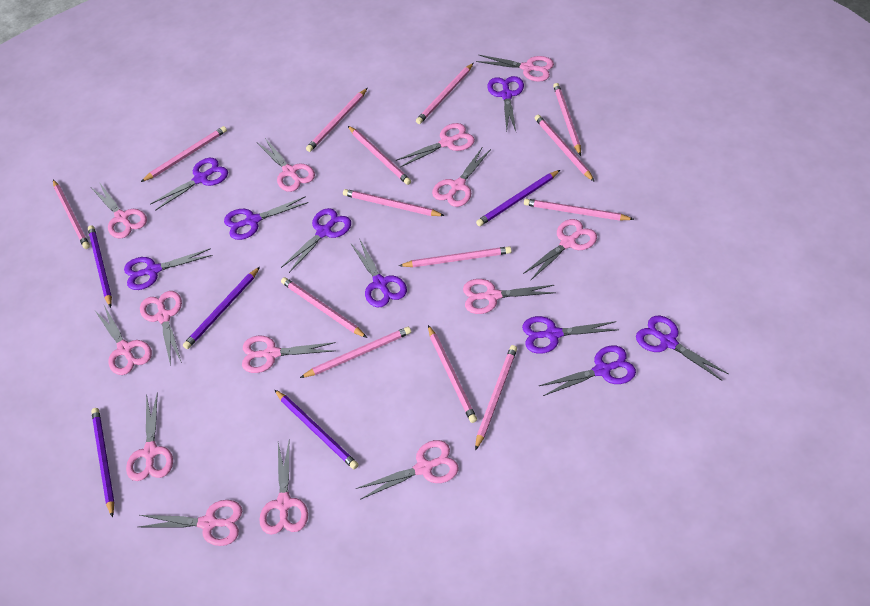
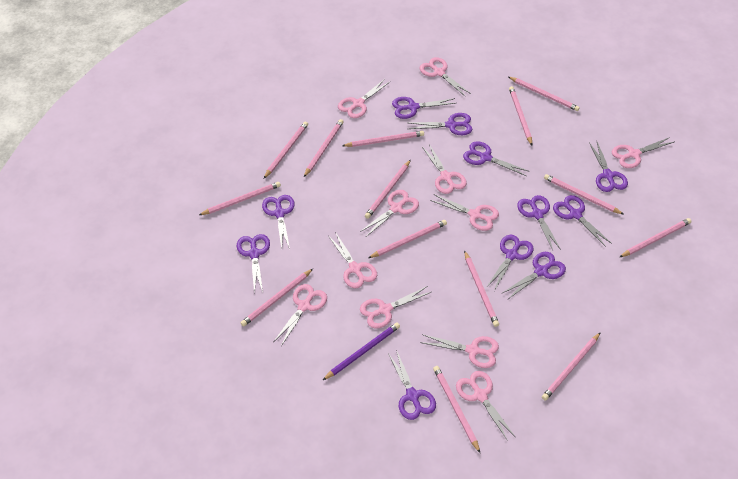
pink scissors: [92,182,147,238] [95,305,152,375] [126,392,173,481] [139,500,242,546] [140,291,182,366] [242,336,336,373] [258,138,315,192] [259,442,308,535] [356,440,458,500] [396,123,475,167] [432,148,491,207] [463,279,556,314] [476,55,554,82] [523,219,597,281] = 14 -> [274,284,327,346] [328,232,377,288] [338,79,390,118] [360,190,419,237] [360,286,431,329] [419,57,471,96] [420,334,499,368] [422,144,467,194] [430,194,499,231] [456,371,515,441] [612,137,674,168] = 11
purple pencil: [88,225,112,308] [91,408,114,518] [183,267,260,349] [274,389,359,469] [476,170,560,226] = 5 -> [323,323,400,380] = 1
purple scissors: [124,248,213,290] [150,158,228,211] [224,196,309,240] [281,208,351,273] [351,240,407,307] [487,76,524,131] [522,316,619,354] [539,345,636,396] [636,315,729,381] = 9 -> [237,234,270,293] [262,195,295,250] [388,350,436,420] [392,97,456,119] [408,113,473,135] [463,141,530,176] [486,235,533,291] [501,252,566,300] [517,195,561,250] [553,195,612,247] [589,142,628,192] = 11

